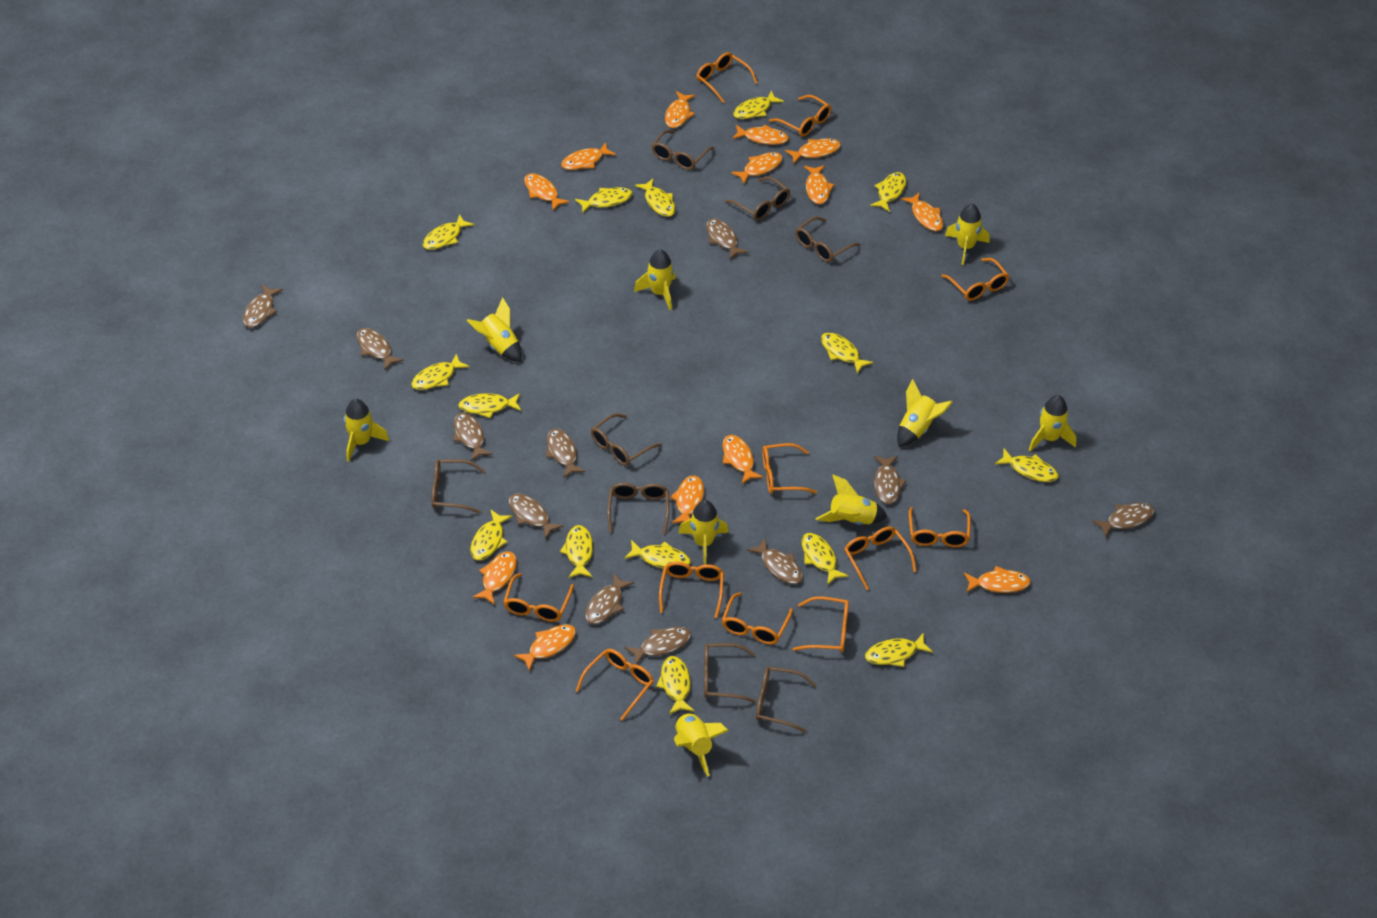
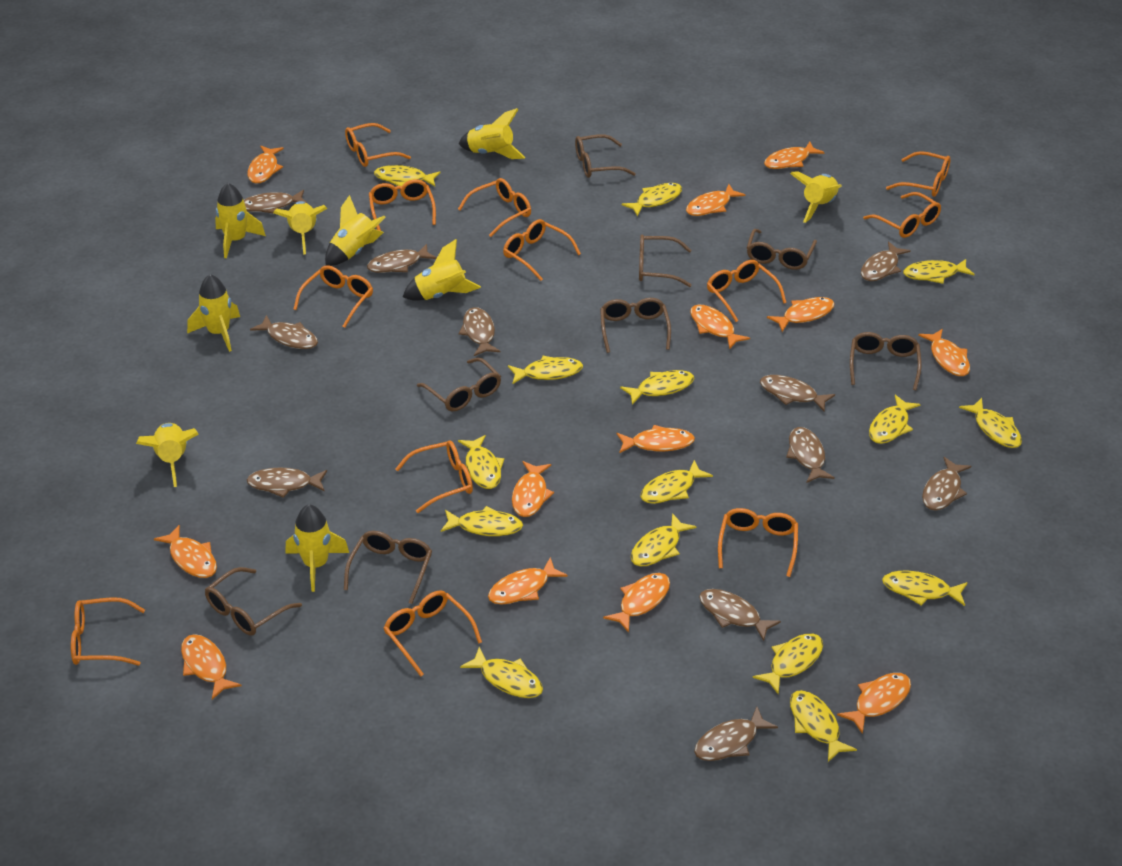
orange glasses: [504,573,574,622] [576,649,654,721] [659,562,724,618] [696,52,758,103] [722,592,793,644] [762,443,817,494] [769,95,831,136] [793,596,849,652] [844,526,917,590] [909,507,971,547] [941,258,1009,301] = 11 -> [71,597,145,666] [293,265,373,328] [345,123,411,167] [369,179,436,231] [383,590,482,677] [396,440,473,513] [458,178,531,237] [503,219,581,281] [707,260,787,322] [718,508,798,577] [863,192,941,238] [886,151,951,197] = 12

